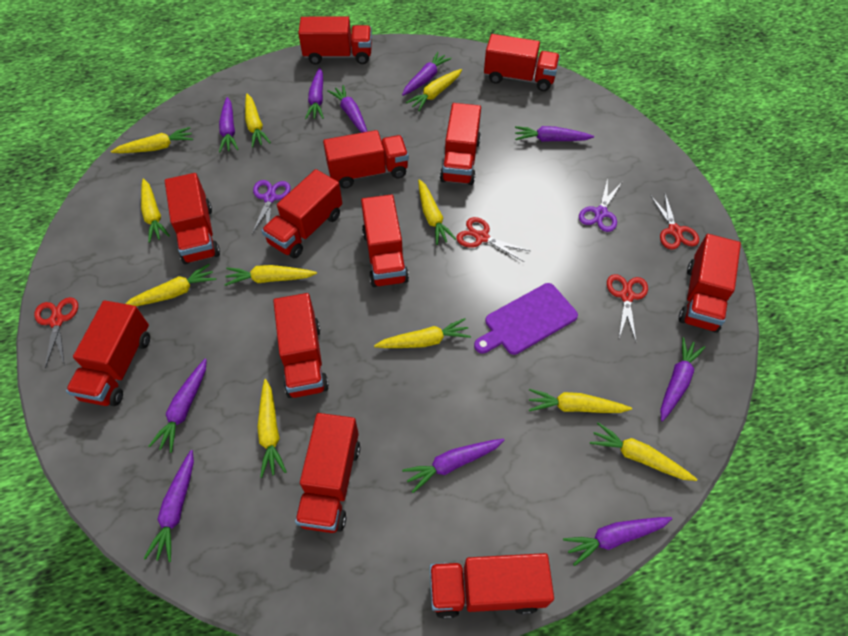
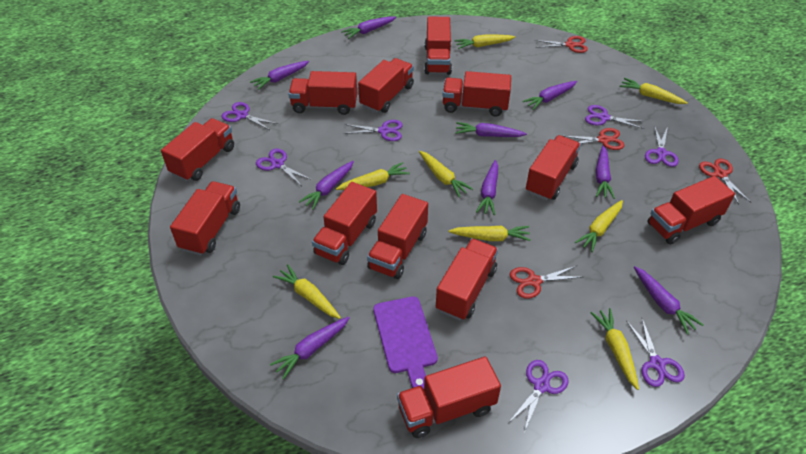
purple carrot: [144,450,194,562] [149,359,207,453] [219,97,239,152] [305,68,324,119] [327,85,367,133] [402,52,452,96] [402,439,504,493] [515,126,594,142] [563,517,672,566] [660,337,705,421] = 10 -> [250,61,309,90] [270,317,350,379] [299,161,354,210] [341,16,396,39] [455,122,527,137] [476,160,498,215] [522,81,577,110] [596,146,615,199] [634,266,703,334] = 9
purple scissors: [252,180,291,234] [579,178,622,232] = 2 -> [221,102,278,131] [256,149,312,185] [343,120,403,141] [508,360,569,433] [585,105,645,129] [626,319,685,387] [645,125,679,167] = 7
yellow carrot: [111,127,193,153] [125,264,216,306] [141,179,170,243] [224,265,317,286] [245,94,271,147] [257,379,287,478] [374,318,471,348] [406,69,462,111] [418,179,456,245] [529,389,632,413] [590,422,697,481] = 11 -> [273,264,341,319] [336,162,410,190] [419,151,473,198] [448,226,531,241] [454,34,515,49] [575,200,623,252] [591,308,639,390] [619,78,688,104] = 8

